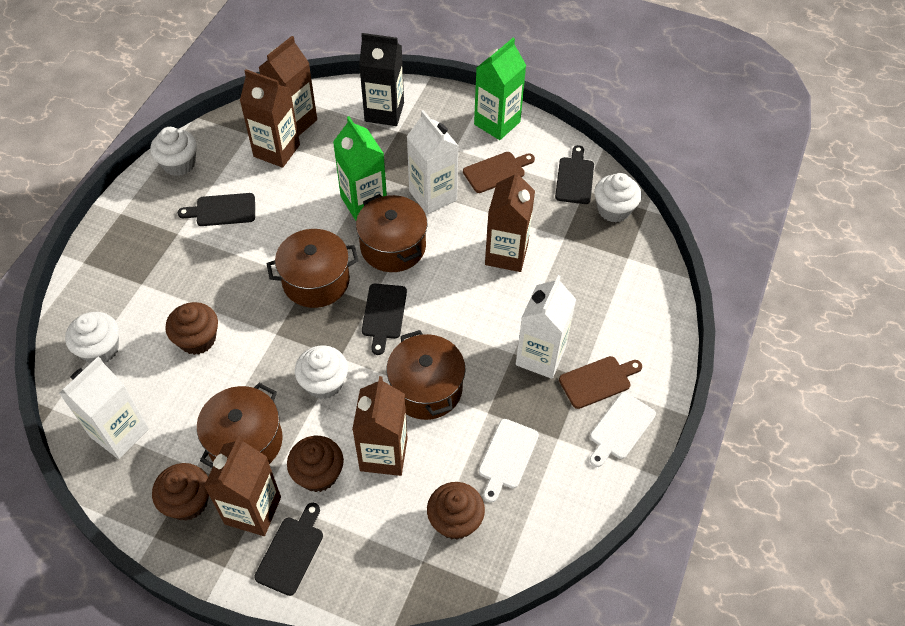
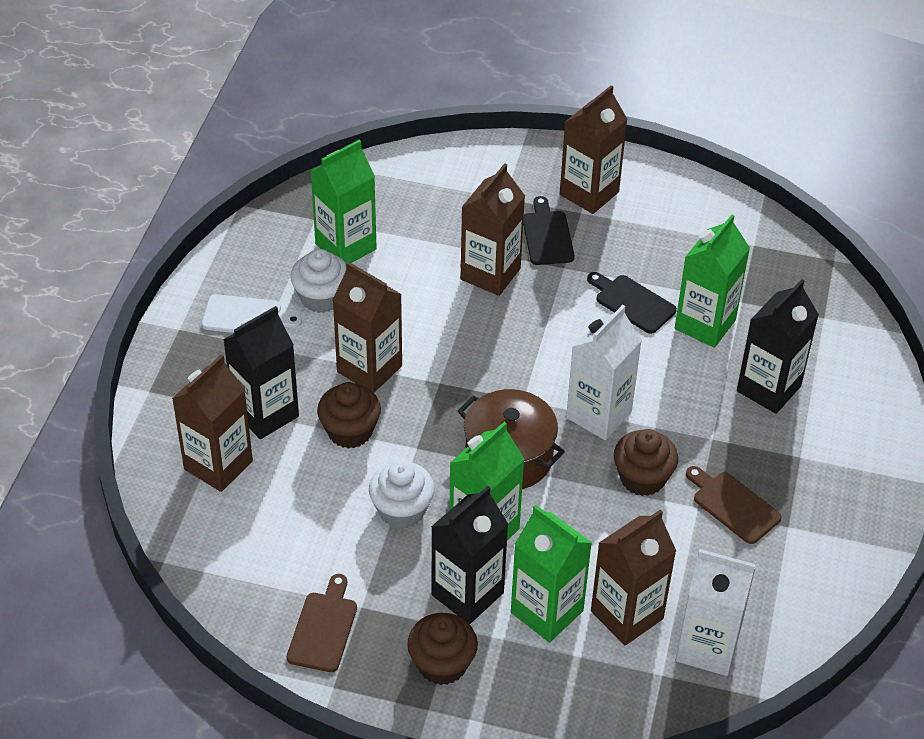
black carton: [359,33,404,126] = 1 -> [223,306,299,439] [431,486,509,624] [737,279,819,414] = 3
black cutting board: [178,193,255,226] [254,503,323,596] [362,284,407,355] [555,145,594,204] = 4 -> [523,196,575,265] [587,272,677,334] = 2
brown cupcake: [152,463,209,521] [165,302,218,355] [287,436,344,492] [427,482,485,540] = 4 -> [317,382,381,449] [407,613,478,685] [614,429,678,496] = 3
brown pot: [197,383,283,468] [266,229,359,308] [356,194,427,272] [387,330,465,420] = 4 -> [458,389,565,489] = 1
green carton: [333,116,387,221] [474,38,527,140] = 2 -> [311,139,377,263] [450,422,525,540] [511,504,592,642] [675,214,750,348] = 4
white carton: [59,357,149,459] [406,110,458,214] [516,275,576,379] = 3 -> [566,305,642,440] [676,549,756,676] = 2
white cupcake: [65,312,119,363] [150,127,197,176] [295,345,348,399] [594,173,642,222] = 4 -> [290,249,346,313] [369,461,434,528] = 2
white cutting board: [479,419,539,503] [590,392,656,467] = 2 -> [202,294,302,333] = 1

